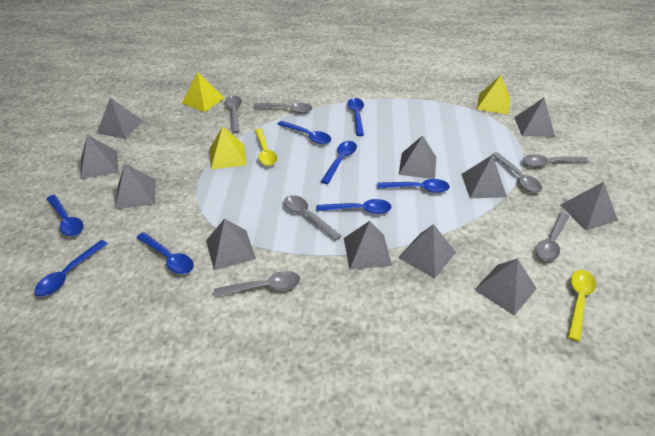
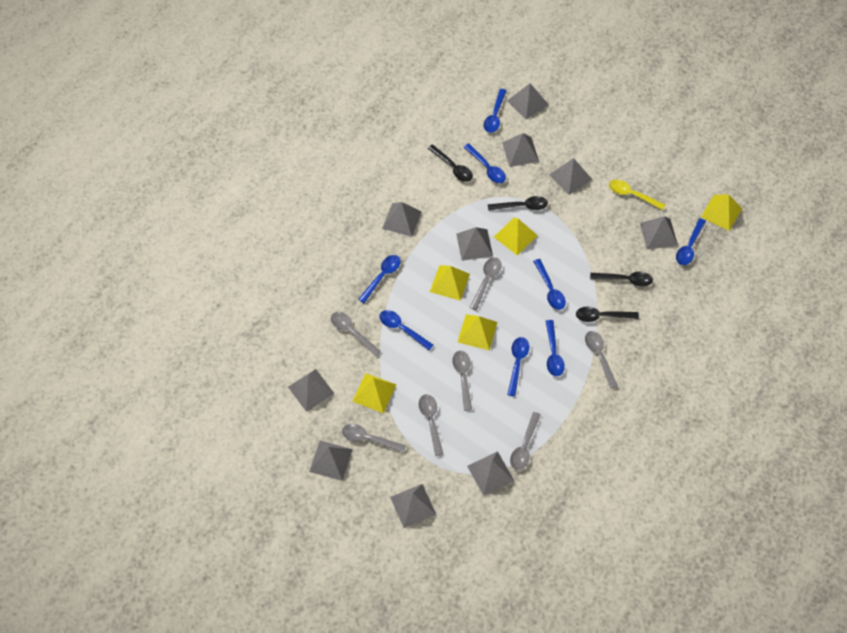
black spoon: none = 0 -> [428,144,473,182] [488,196,548,211] [576,307,639,322] [590,272,653,287] = 4
grey pyramid: [81,135,118,179] [97,98,143,139] [115,163,156,209] [206,219,256,270] [344,221,392,270] [398,224,456,278] [399,135,436,179] [461,155,507,198] [474,258,537,316] [514,98,555,137] [560,182,618,231] = 11 -> [288,369,335,412] [309,441,353,481] [382,202,422,237] [390,484,436,528] [456,227,493,261] [467,451,514,496] [502,133,539,167] [507,83,549,120] [549,158,592,195] [640,216,678,250] = 10
yellow pyramid: [181,72,224,112] [210,126,246,169] [476,75,510,114] = 3 -> [352,373,397,413] [430,265,470,301] [458,314,498,350] [494,217,538,255] [701,195,742,231] = 5
yellow spoon: [255,128,277,166] [568,270,596,342] = 2 -> [609,179,665,210] = 1

